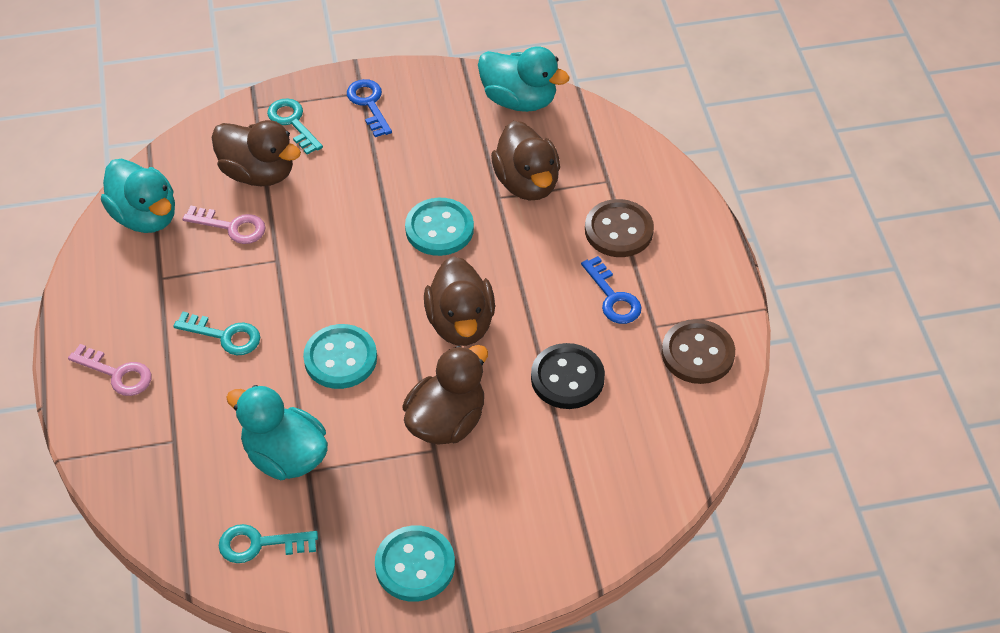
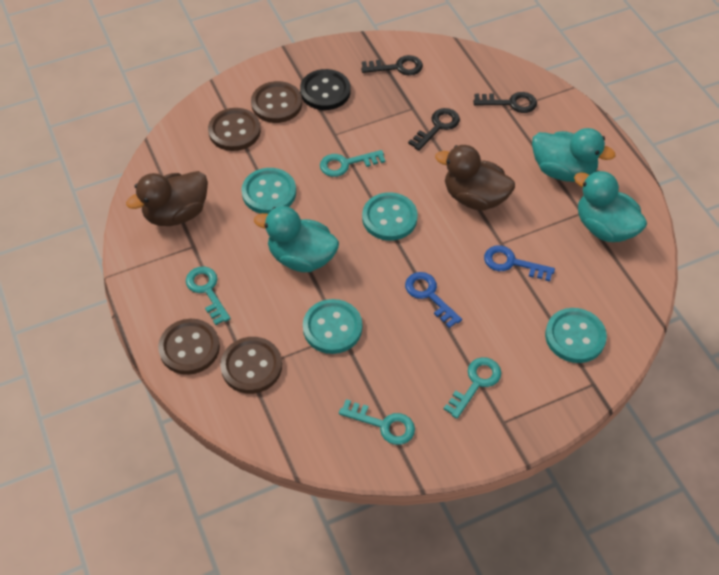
black key: none = 0 -> [361,55,423,76] [408,108,460,151] [473,92,537,113] = 3
brown button: [585,199,654,257] [662,319,735,384] = 2 -> [158,319,220,375] [208,108,261,151] [220,337,282,394] [251,81,302,123] = 4
brown duck: [212,120,301,186] [402,345,488,445] [424,256,495,346] [491,121,560,201] = 4 -> [126,171,208,226] [435,145,515,210] = 2
pink key: [68,344,152,396] [183,206,266,244] = 2 -> none = 0
turquoise button: [303,324,377,389] [375,525,455,602] [405,198,474,256] = 3 -> [241,168,296,214] [303,299,362,354] [362,192,418,241] [545,308,607,363] = 4
turquoise key: [173,312,260,355] [219,524,318,563] [267,98,323,155] = 3 -> [186,267,231,325] [320,150,385,177] [339,399,415,445] [443,357,501,419] = 4

